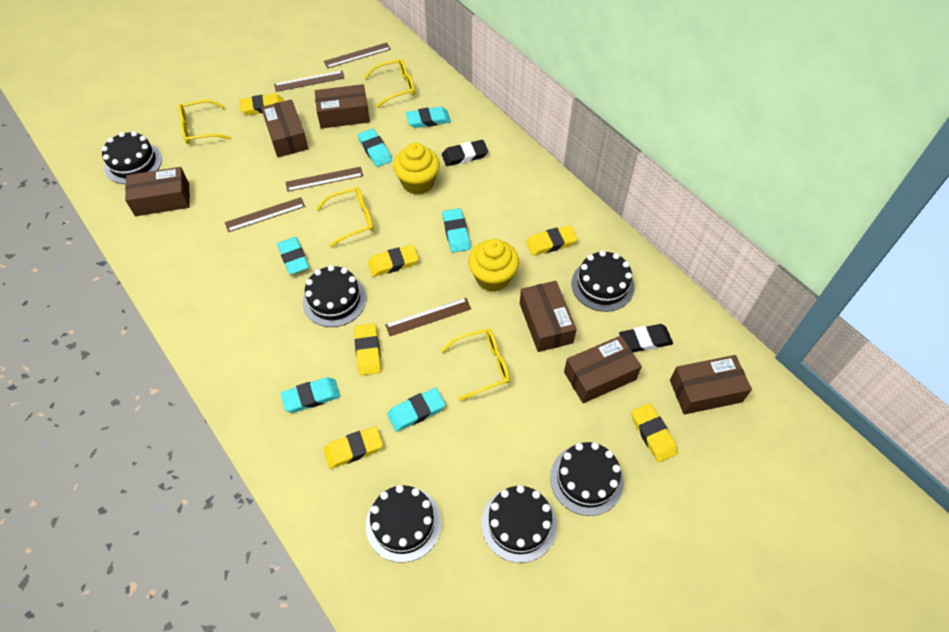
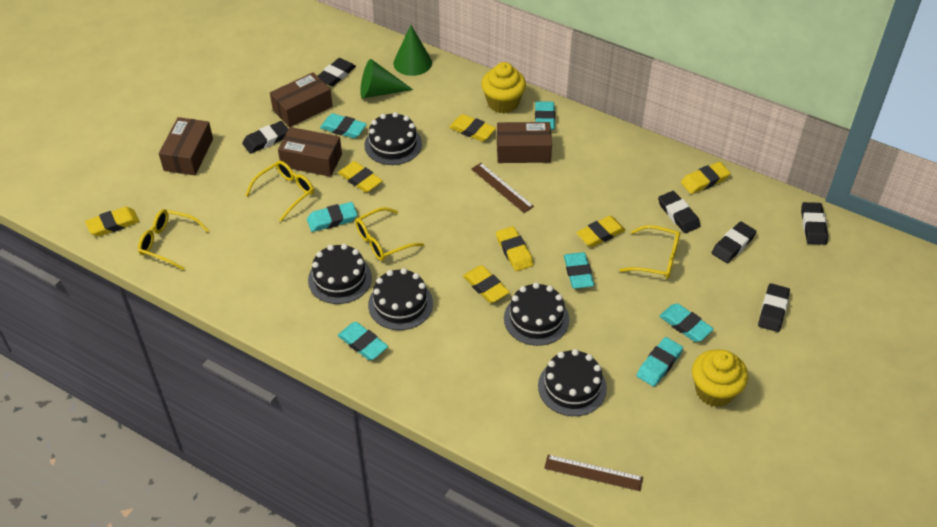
black cake: [101,131,162,184] [303,265,367,327] [366,485,442,563] [481,485,557,563] [550,442,624,516] [571,250,634,312] = 6 -> [308,244,372,304] [365,112,422,165] [368,268,433,330] [504,282,569,346] [538,349,607,416] = 5
black eraser: [442,140,488,166] [619,324,673,352] = 2 -> [242,121,288,154] [318,58,356,86] [658,191,700,233] [711,221,757,263] [758,283,790,332] [801,202,828,245] = 6
brown box: [125,167,190,216] [261,99,308,157] [315,84,370,129] [520,281,577,352] [564,336,642,403] [670,355,752,415] = 6 -> [159,117,213,175] [270,72,333,127] [278,127,342,177] [497,122,552,163] = 4
brown ruler: [225,197,305,232] [274,71,344,92] [285,167,363,192] [324,43,391,68] [385,298,471,336] = 5 -> [471,163,534,213] [544,455,643,491] = 2
green cone: none = 0 -> [360,59,413,98] [393,25,432,76] = 2
turquoise eraser: [277,237,309,275] [281,377,340,413] [358,128,392,167] [387,388,445,432] [406,107,451,128] [442,208,471,253] = 6 -> [307,202,357,232] [320,113,367,139] [338,322,388,360] [535,101,555,130] [564,252,594,289] [636,337,683,387] [659,304,714,342] = 7
yellow eraser: [239,94,283,115] [324,426,383,469] [354,323,381,376] [368,245,419,277] [526,225,578,256] [631,403,678,462] = 6 -> [85,207,139,237] [338,161,383,193] [449,114,496,142] [463,265,510,303] [496,226,534,271] [576,216,625,247] [681,162,731,194] = 7

